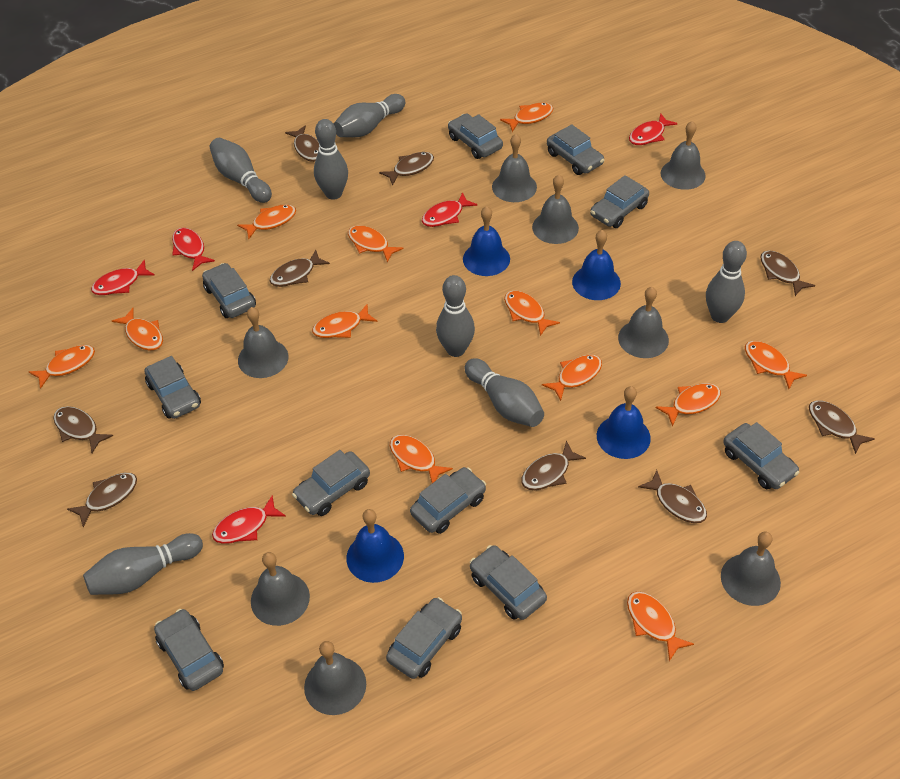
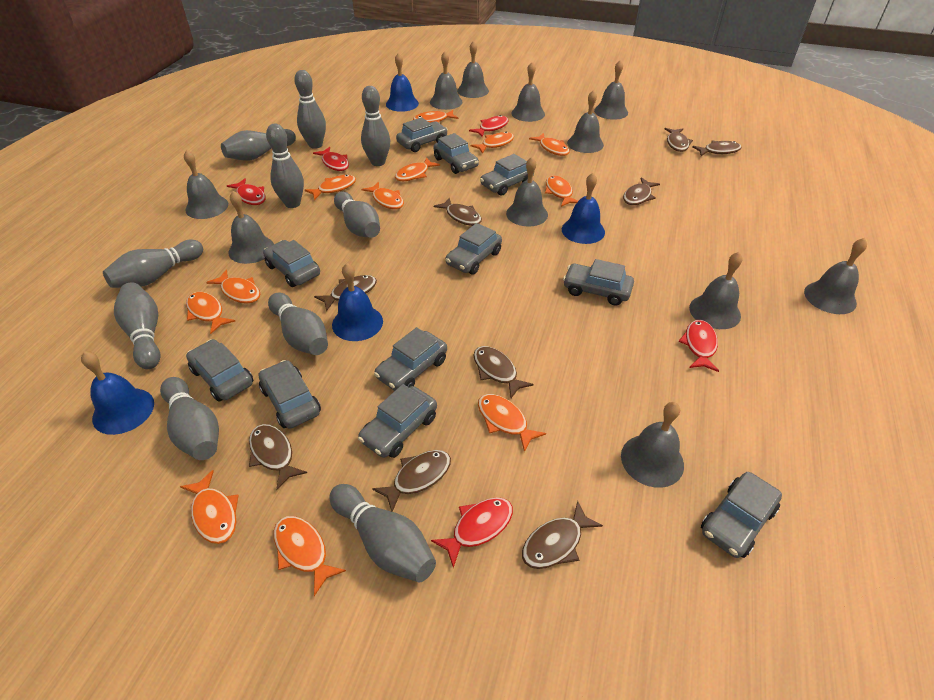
grey bell: [238,307,288,378] [251,552,310,626] [304,641,366,715] [492,134,537,202] [532,175,579,244] [618,287,669,358] [661,121,706,190] [721,532,781,606] = 8 -> [184,150,228,219] [229,191,274,264] [430,52,462,110] [457,41,489,98] [506,157,548,227] [511,62,545,122] [567,90,604,153] [594,60,628,120] [621,402,684,488] [689,252,743,329] [804,238,867,314] = 11
grey bowling pin: [83,533,203,595] [210,138,272,203] [314,119,348,200] [334,94,405,137] [436,275,475,357] [465,358,544,427] [706,241,747,323] = 7 -> [103,240,203,288] [114,282,161,369] [160,377,219,460] [221,129,296,161] [266,124,304,208] [268,293,328,355] [294,70,326,149] [329,484,436,583] [334,191,380,238] [361,86,390,166] = 10

